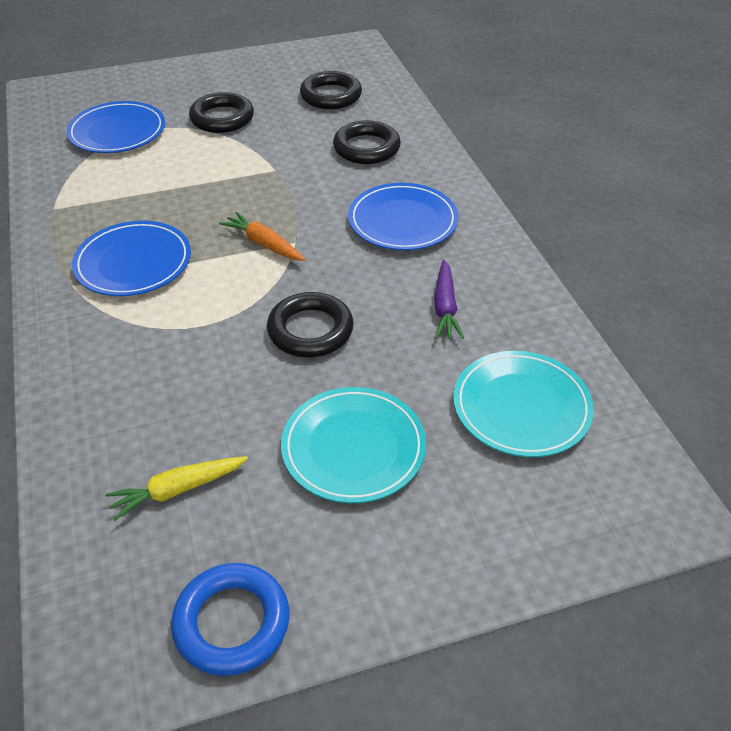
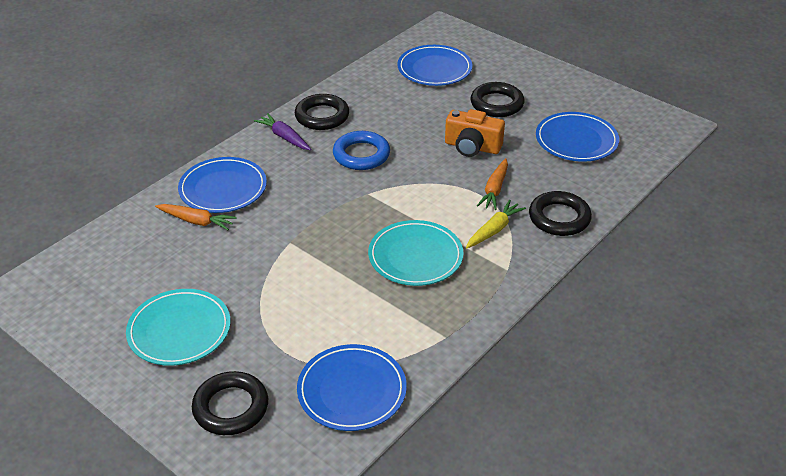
blue plate: [66,101,165,153] [72,221,191,296] [348,183,458,250] = 3 -> [178,157,267,213] [297,344,407,431] [397,45,472,86] [536,112,619,162] = 4
orange camera: none = 0 -> [445,109,505,157] = 1
orange carrot: [219,212,305,261] = 1 -> [155,204,237,230] [477,158,508,210] = 2

